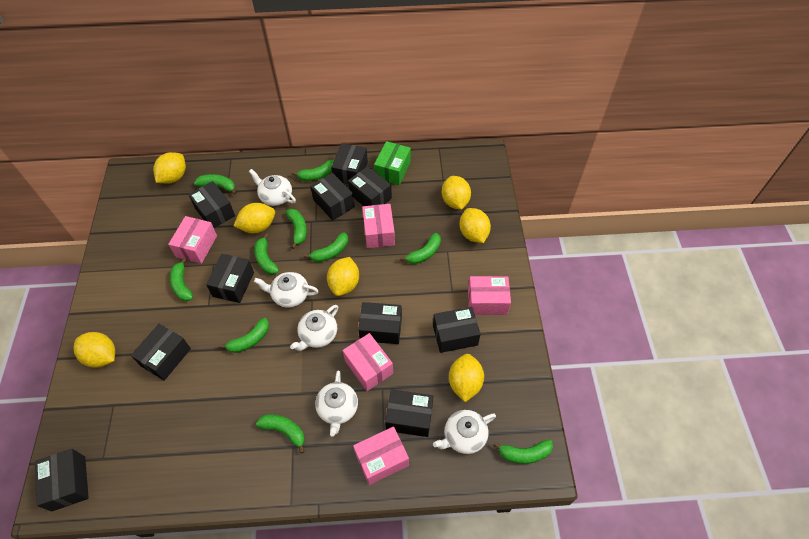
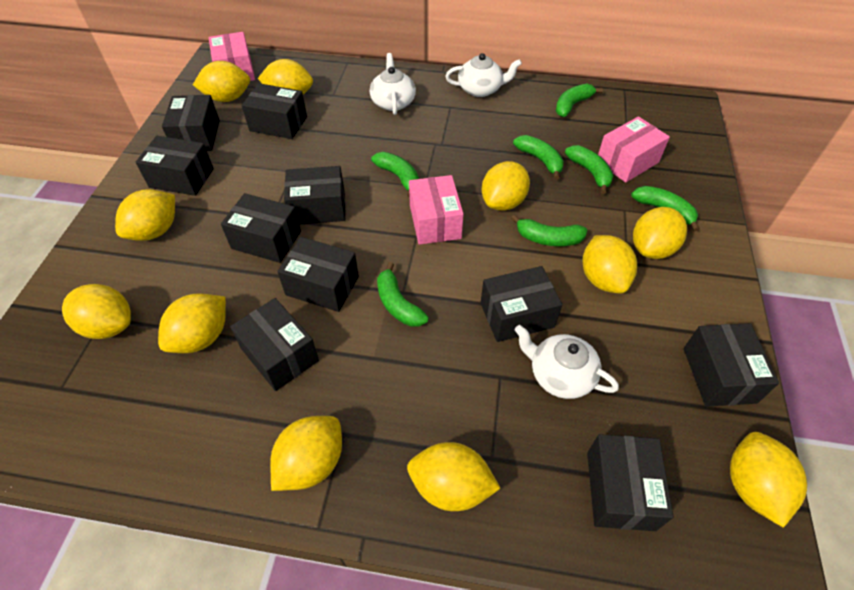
green banana: [170,258,193,301] [194,174,237,195] [219,318,269,353] [254,233,279,275] [256,414,305,453] [286,209,307,249] [292,160,334,181] [304,232,348,262] [400,233,441,264] [493,440,553,464] = 10 -> [371,152,419,198] [377,262,429,327] [511,215,587,246] [513,135,564,180] [556,83,603,117] [565,145,613,194] [631,186,700,231] = 7
green box: [374,141,411,185] = 1 -> none = 0
pink box: [168,216,217,264] [343,333,393,391] [353,426,409,485] [362,204,395,248] [468,276,511,315] = 5 -> [209,32,255,81] [409,175,464,245] [598,116,670,183] = 3
white teapot: [249,169,296,206] [254,272,319,308] [290,305,338,351] [315,371,358,436] [433,410,496,454] = 5 -> [370,53,416,115] [445,53,522,97] [515,325,619,399] = 3
yellow lemon: [74,332,115,368] [153,152,186,184] [234,203,275,233] [327,257,359,296] [442,176,471,209] [449,354,484,402] [459,208,491,243] = 7 -> [62,284,131,339] [115,189,175,241] [158,293,226,353] [193,61,250,102] [258,59,313,95] [270,416,342,491] [407,442,501,511] [482,161,530,211] [583,235,637,293] [633,207,687,259] [730,432,807,528] = 11

